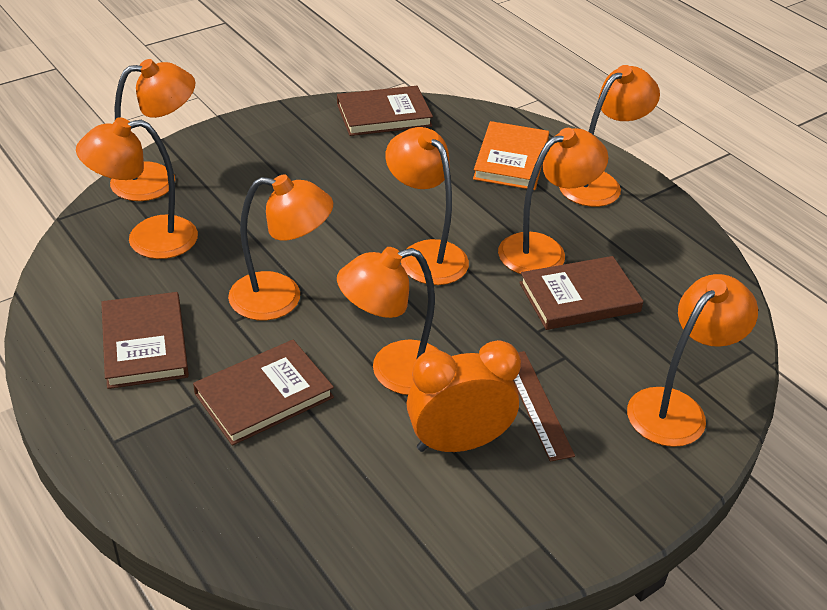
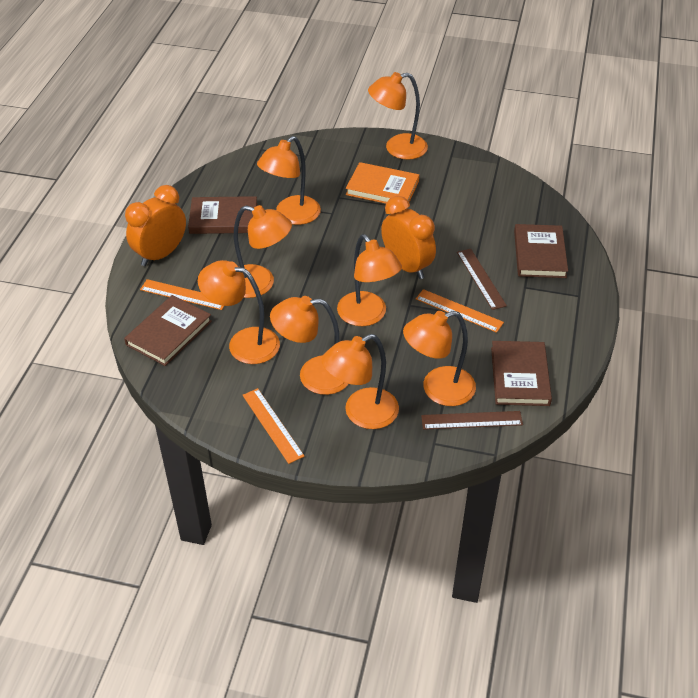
brown ruler: [513,351,575,462] = 1 -> [421,411,523,430] [457,249,507,310] = 2
orange clock: [407,340,521,452] = 1 -> [125,185,186,266] [381,196,436,279] = 2
orange ruler: none = 0 -> [140,279,224,310] [243,388,305,464] [416,289,504,333] = 3

